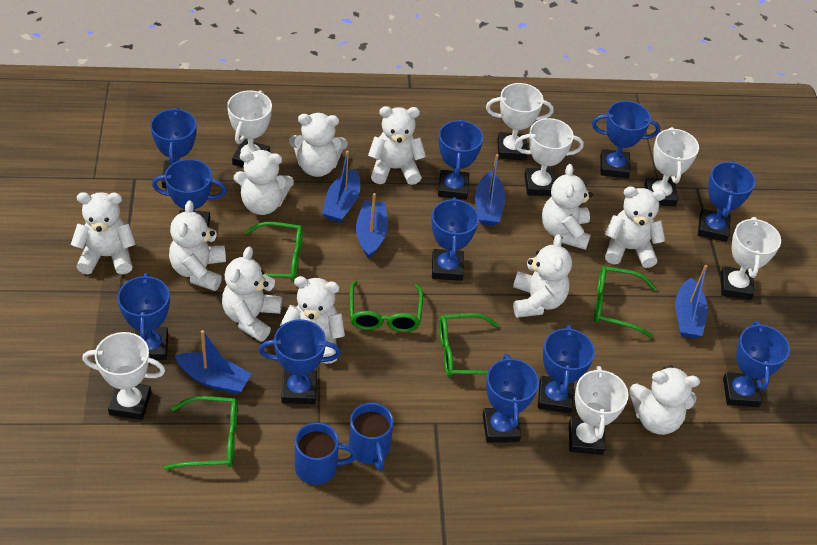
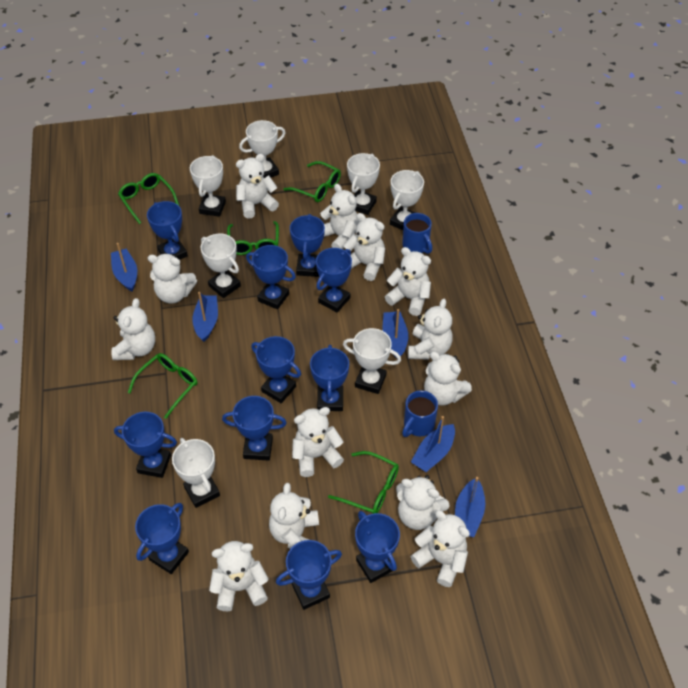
white teddy bear: [71,192,136,275] [169,200,226,291] [222,247,282,342] [234,150,294,215] [280,276,345,364] [289,113,348,177] [368,106,426,185] [513,234,572,318] [542,164,593,250] [605,186,666,268] [629,365,700,435] = 11 -> [111,298,155,360] [148,254,197,303] [209,541,269,611] [236,154,279,219] [269,483,319,549] [292,407,344,477] [320,184,359,249] [343,213,385,281] [385,247,431,316] [396,475,450,530] [408,298,453,360] [410,510,470,587] [424,351,472,406] = 13

